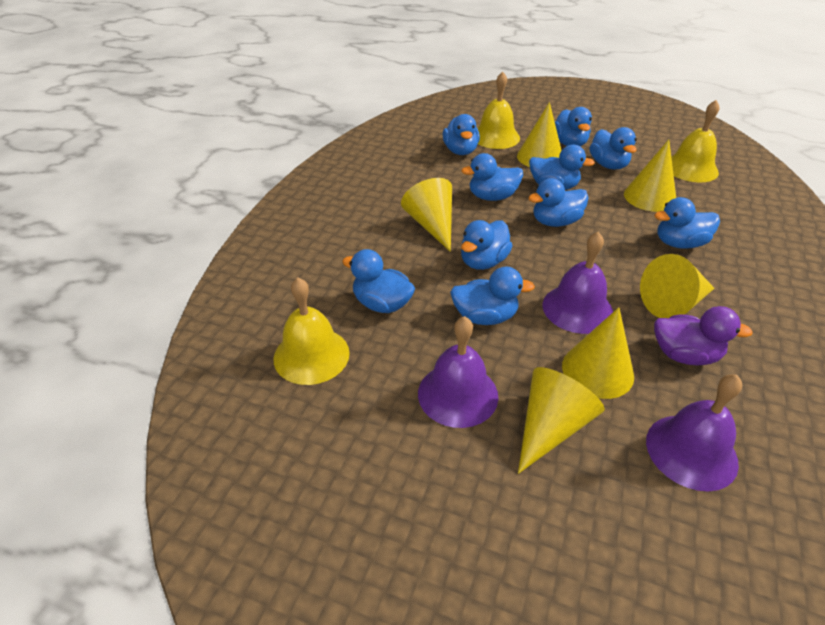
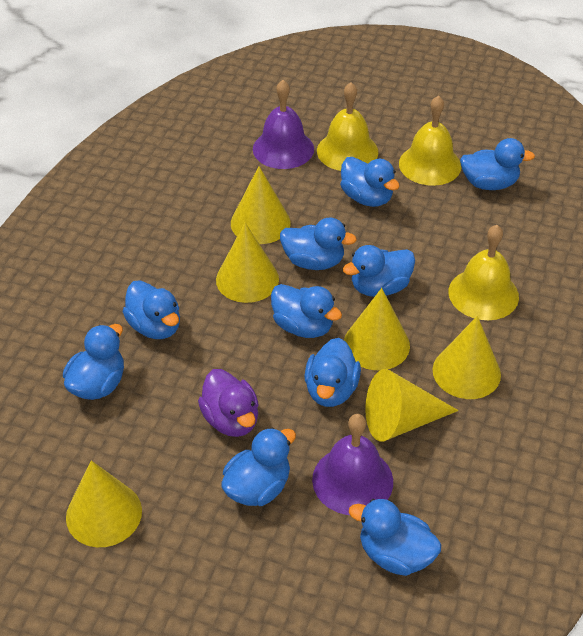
purple bell: [418,316,498,428] [542,232,613,334] [646,374,742,492] = 3 -> [253,80,314,169] [312,414,393,515] = 2

